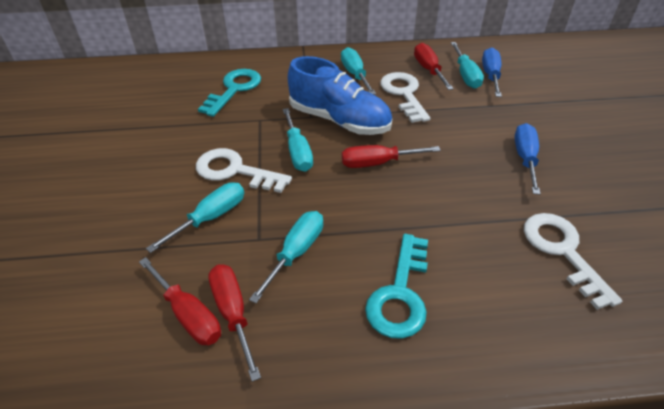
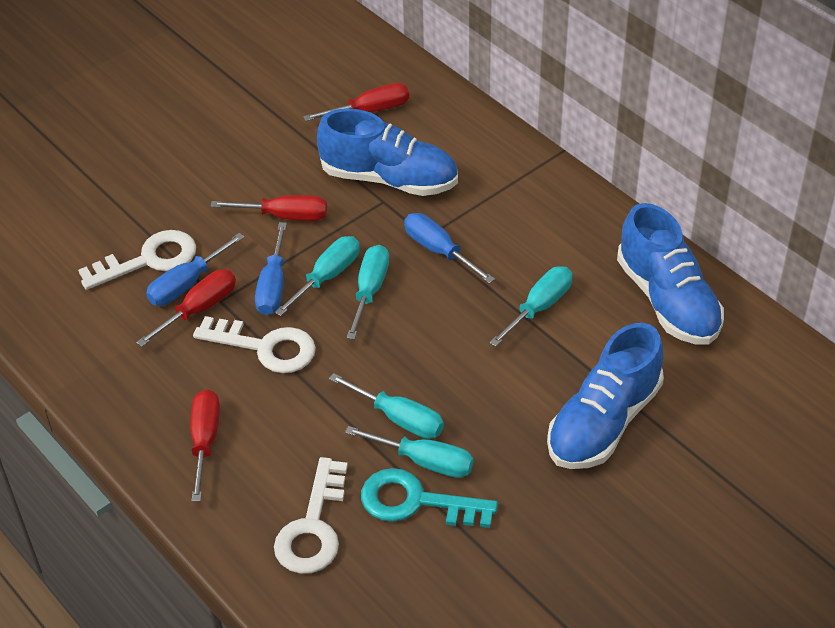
blue screwdriver: [482,48,502,97] [515,123,541,195] = 2 -> [146,233,244,306] [255,222,287,315] [404,213,495,284] = 3
blue shoe: [287,56,392,135] = 1 -> [317,109,458,196] [547,323,664,469] [617,203,724,345] = 3
turquoise key: [198,69,261,117] [365,234,428,339] = 2 -> [361,468,498,528] = 1

